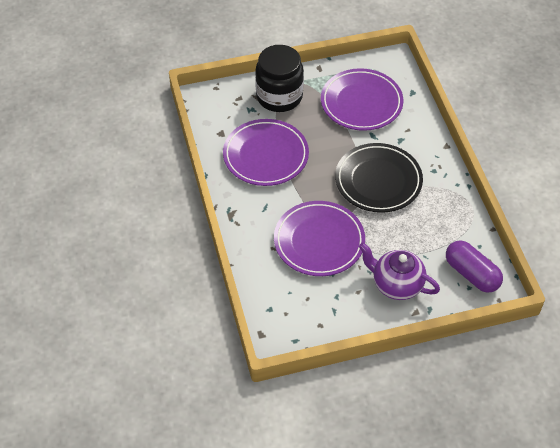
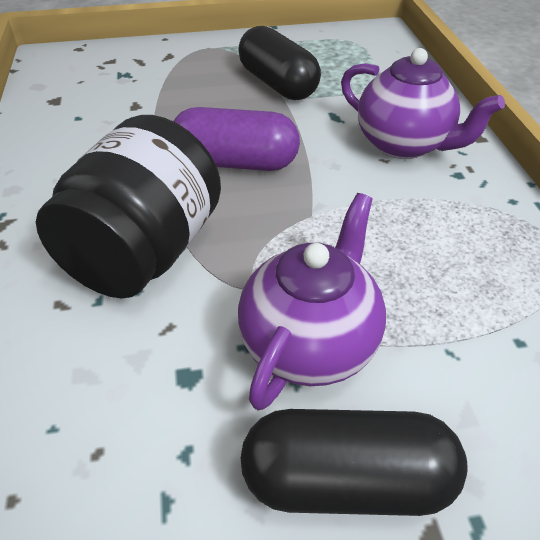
black capsule: none = 0 -> [238,26,321,100] [241,409,468,516] = 2
black plate: [335,143,423,213] = 1 -> none = 0
purple plate: [223,119,309,186] [274,201,365,276] [321,68,403,131] = 3 -> none = 0
purple teapot: [359,243,440,300] = 1 -> [238,193,386,411] [341,48,505,159] = 2

